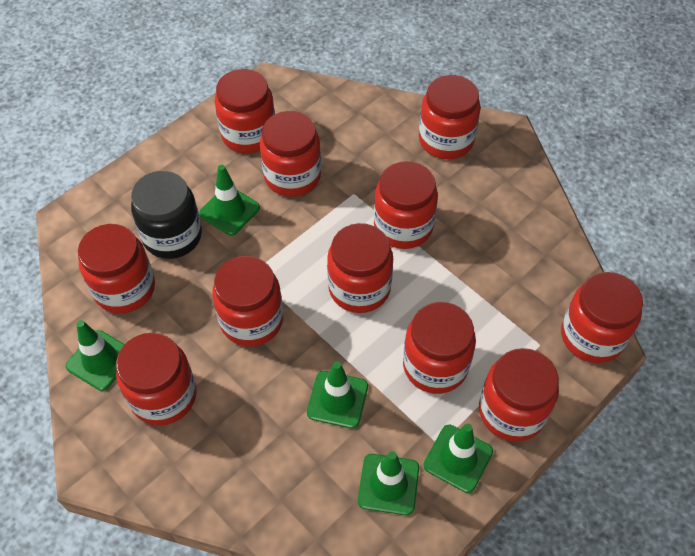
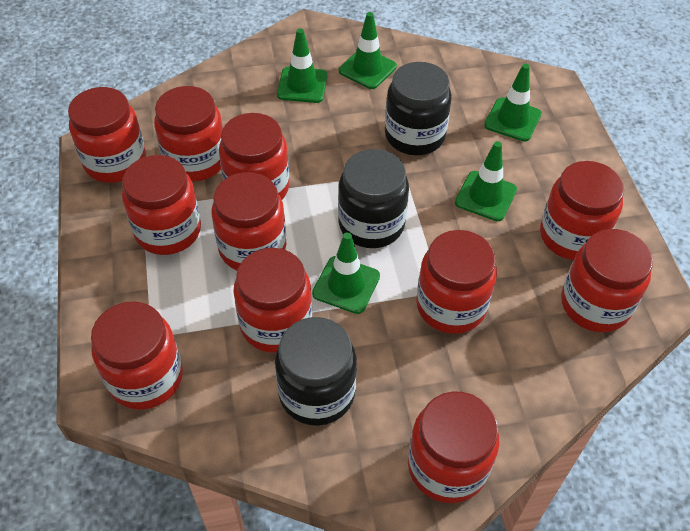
black jar: [131,171,202,259] = 1 -> [275,317,357,426] [338,149,409,248] [385,62,452,155] = 3

